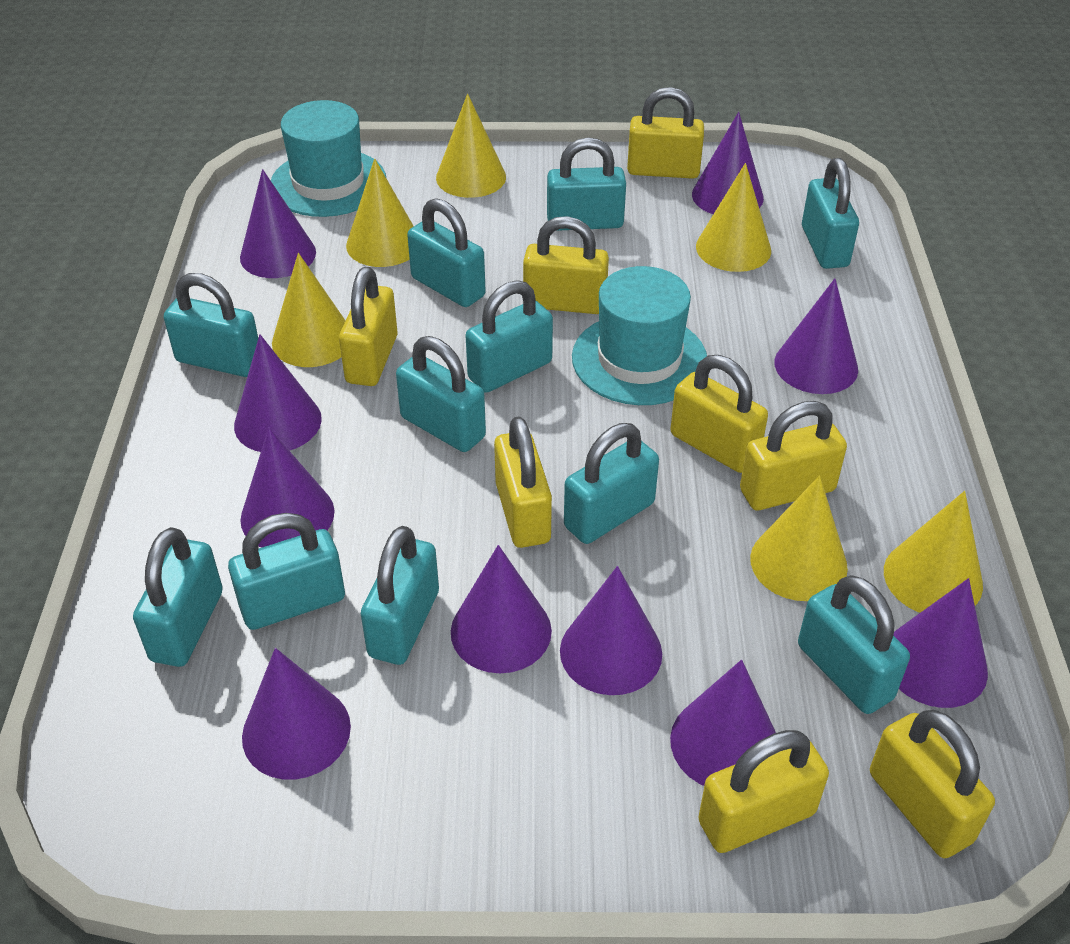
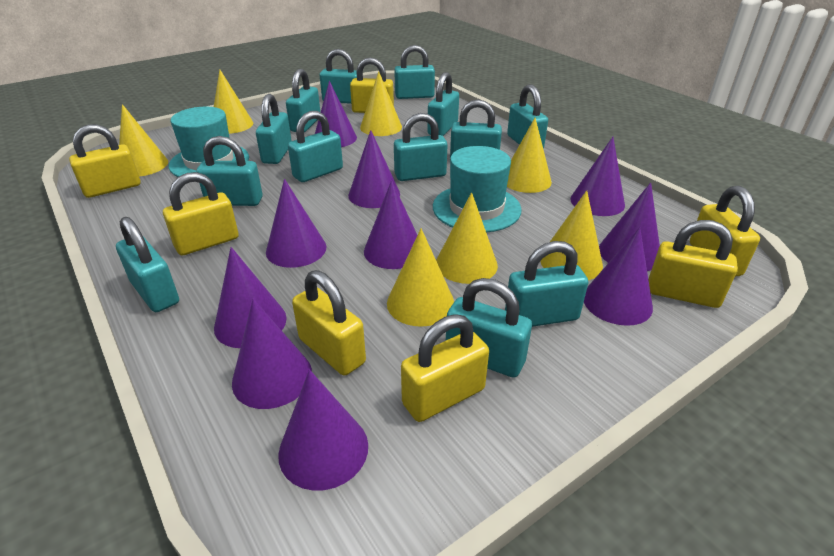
turquoise padlock: [133,527,223,667] [164,273,258,377] [228,513,345,630] [361,526,439,665] [396,336,486,452] [407,198,486,307] [466,280,553,393] [547,138,626,231] [564,423,659,544] [798,575,910,714] [802,158,859,269] = 11 -> [116,217,179,312] [197,136,263,206] [256,94,292,164] [286,69,320,132] [288,111,343,182] [320,49,357,104] [394,45,435,99] [394,113,447,181] [427,72,459,136] [446,278,532,378] [450,99,502,158] [505,241,588,327] [507,84,548,149] = 13
yellow cone: [272,253,346,367] [346,159,414,267] [436,94,506,198] [696,163,771,272] [750,476,848,601] [884,491,983,613] = 6 -> [119,104,168,177] [214,70,253,134] [360,71,402,136] [387,228,454,327] [436,192,498,284] [507,118,552,193] [540,190,603,280] = 7
yellow padlock: [339,267,398,386] [494,416,552,548] [523,216,609,314] [627,87,704,179] [671,355,768,473] [698,730,829,853] [740,401,847,510] [870,710,995,858] = 8 -> [69,124,141,198] [163,172,239,255] [292,270,366,376] [350,57,394,113] [401,314,489,422] [649,220,738,308] [690,186,760,277] = 7

